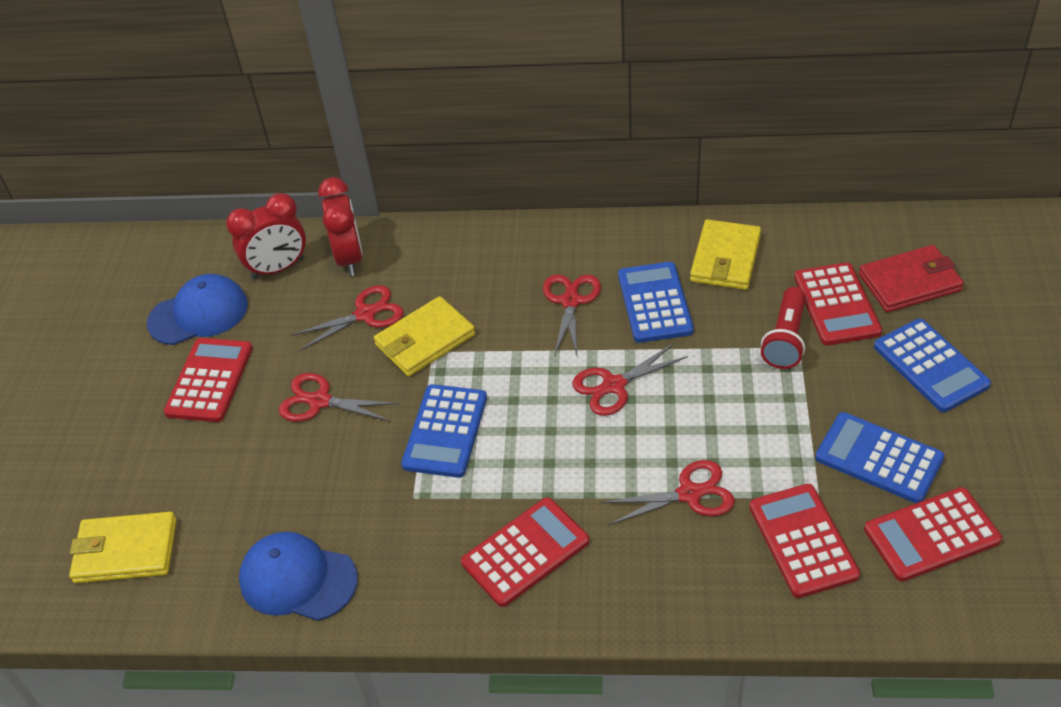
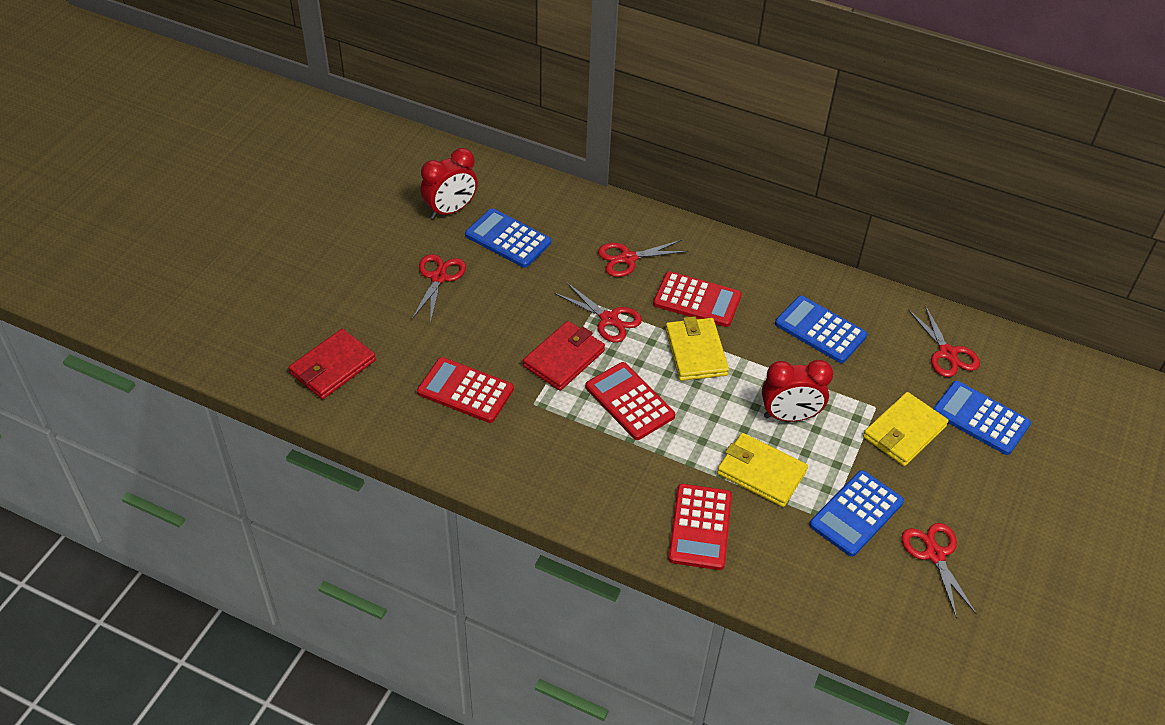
blue cap: [147,274,248,345] [239,532,358,621] = 2 -> none = 0
red calculator: [164,338,252,422] [461,497,589,607] [749,484,860,598] [794,263,882,345] [864,487,1002,582] = 5 -> [417,357,514,423] [585,362,675,440] [653,271,742,327] [668,484,732,570] = 4
red flashlight: [761,287,806,369] = 1 -> none = 0
red wallet: [859,245,964,312] = 1 -> [289,329,376,399] [523,321,605,391] = 2

